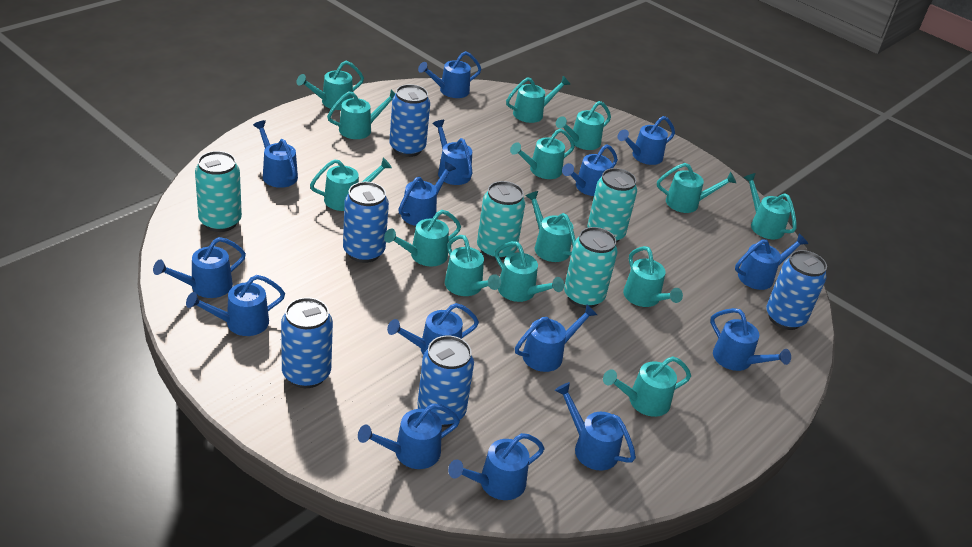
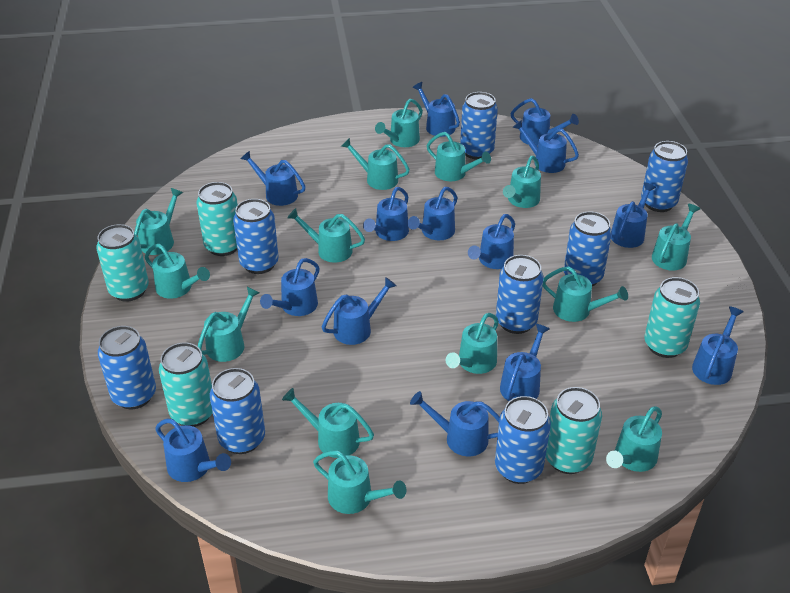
blue can: [281,297,333,388] [343,182,389,263] [389,84,430,157] [417,336,474,427] [766,250,827,330] = 5 -> [98,326,156,409] [210,368,265,454] [233,199,279,274] [460,92,498,159] [495,396,551,484] [496,255,544,334] [564,211,612,286] [641,141,688,212] = 8
blue watering can: [153,237,246,298] [186,275,285,336] [253,120,298,188] [358,403,460,469] [387,303,479,355] [398,162,456,226] [418,51,481,98] [432,120,472,185] [448,433,544,500] [515,304,597,372] [555,382,636,471] [562,144,618,196] [618,116,675,165] [710,308,791,371] [735,234,808,290] = 15 -> [155,419,231,482] [241,151,306,206] [260,258,320,316] [322,277,397,345] [363,187,409,241] [408,187,458,240] [410,391,500,457] [413,82,460,137] [468,214,515,269] [500,324,550,401] [510,98,579,146] [512,120,579,173] [611,182,656,248] [692,306,744,385] = 14
turquoise can: [195,151,242,232] [477,181,525,260] [564,227,618,308] [587,168,637,243] = 4 -> [96,224,149,301] [159,343,213,427] [196,182,238,256] [546,387,602,474] [644,277,700,358] = 5

